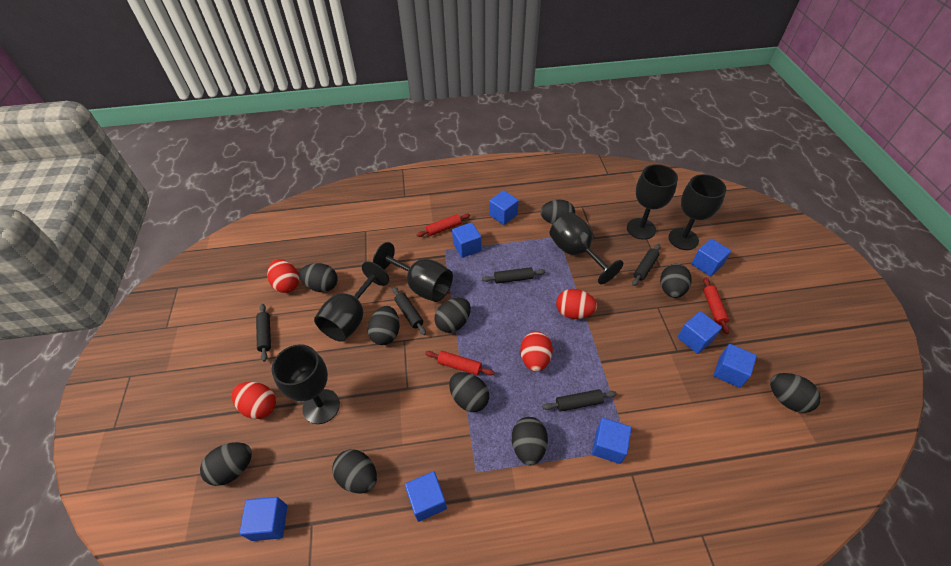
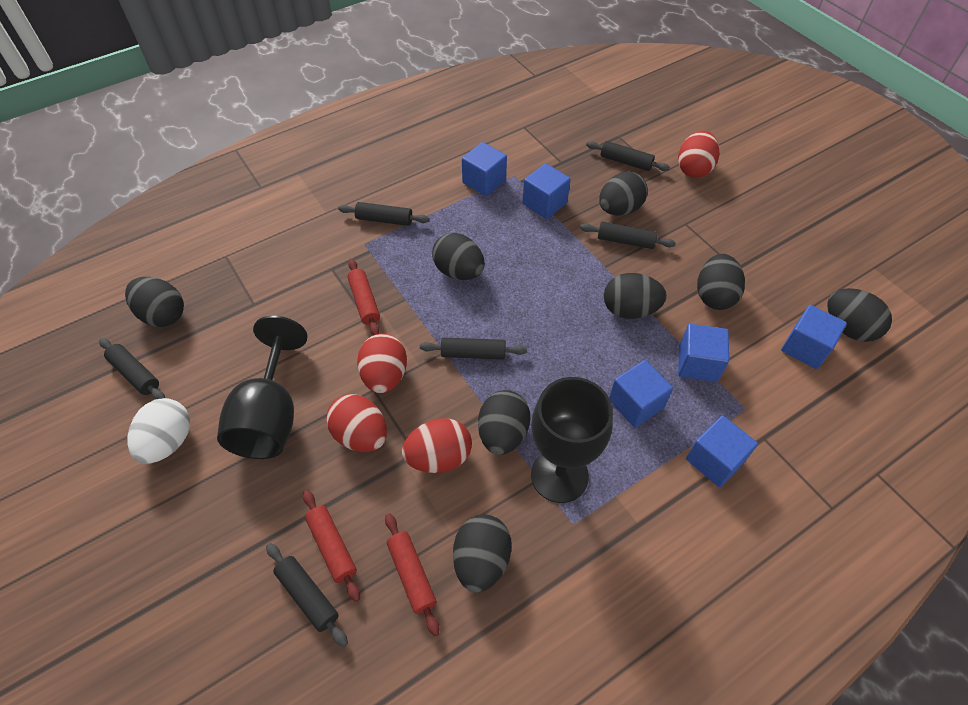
black egg: [200,442,252,486] [299,263,338,292] [332,449,377,493] [368,306,400,345] [435,298,471,333] [449,372,489,412] [512,417,548,466] [540,200,575,224] [660,264,692,298] [770,373,821,413] = 10 -> [125,277,184,327] [432,233,485,280] [453,514,512,593] [478,390,530,455] [599,172,648,216] [604,273,667,319] [697,254,745,310] [827,288,892,342] = 8
black goblet: [272,344,340,424] [314,261,389,342] [373,242,453,302] [549,212,623,284] [627,164,678,240] [668,174,727,250] = 6 -> [217,316,307,459] [531,377,613,503] = 2
black rolling pin: [256,304,271,362] [392,287,426,335] [482,267,545,284] [542,389,617,412] [632,244,660,286] = 5 -> [99,338,165,399] [266,543,348,647] [338,202,429,226] [420,338,527,359] [580,222,676,249] [586,141,670,171] = 6
blue cube: [239,497,287,541] [405,471,447,522] [452,222,481,258] [489,190,519,225] [592,418,632,464] [677,311,722,354] [692,238,731,277] [713,344,757,388] = 8 -> [462,142,507,196] [523,163,571,219] [609,360,673,428] [678,324,729,382] [686,415,758,487] [781,305,847,369] = 6
white egg: none = 0 -> [127,398,190,464] = 1

